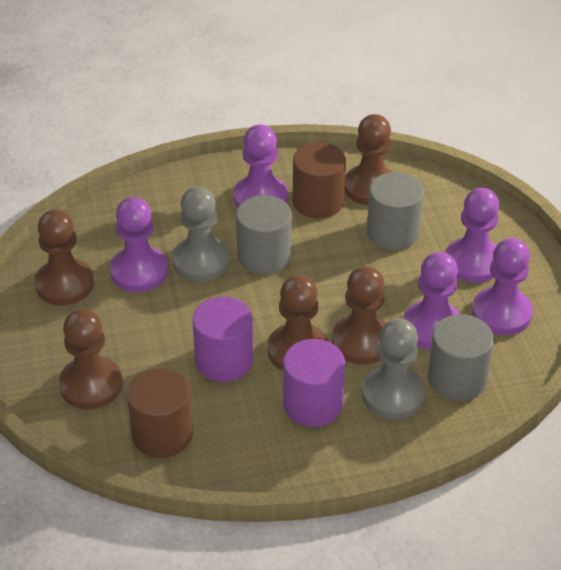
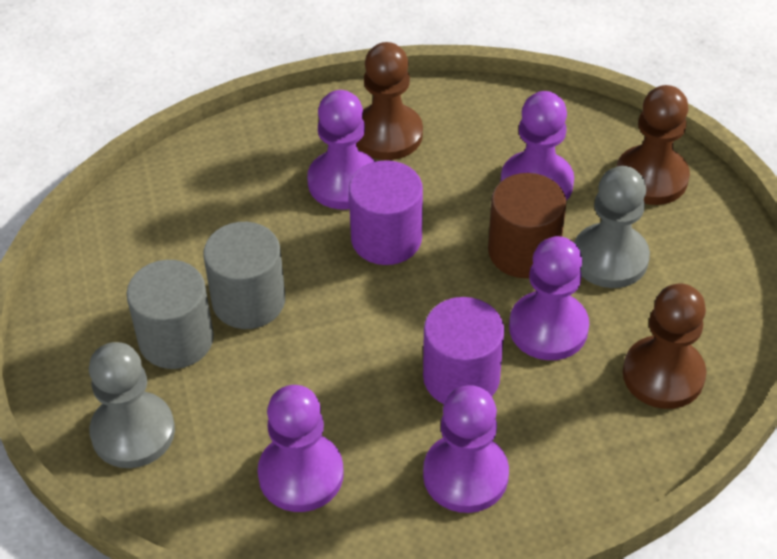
brown cylinder: [127,368,193,458] [293,142,346,218] = 2 -> [488,173,566,278] = 1
brown pawn: [34,209,94,305] [59,309,123,409] [268,275,328,371] [332,266,386,365] [345,114,392,205] = 5 -> [356,42,423,160] [616,85,690,205] [623,284,706,409] = 3
grey cylinder: [236,195,292,275] [367,172,424,250] [428,314,494,401] = 3 -> [127,260,214,369] [203,222,285,329] = 2

